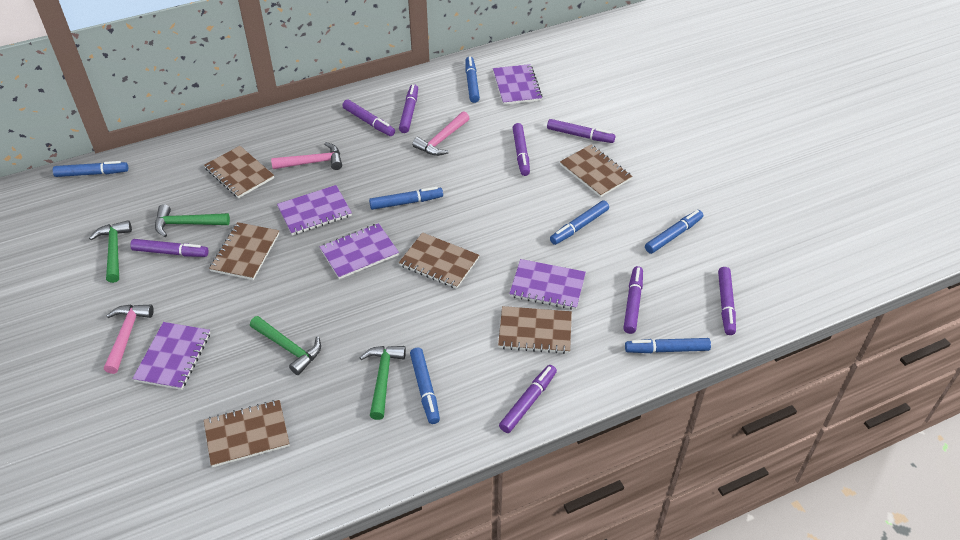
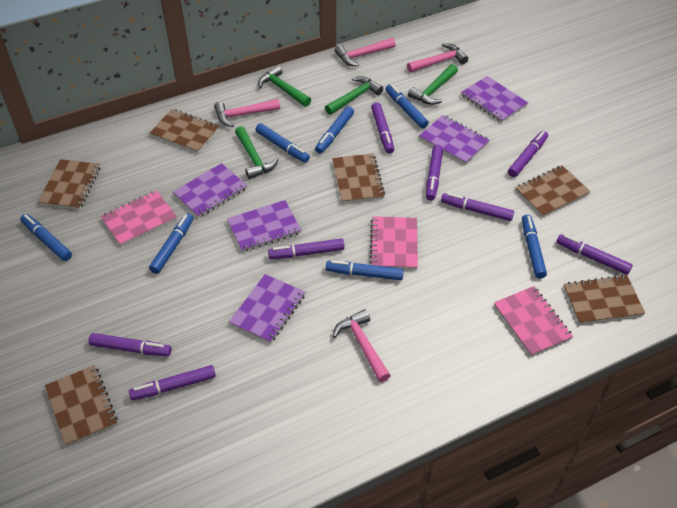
pink hammer: [104,305,154,374] [271,142,342,170] [412,111,470,156] = 3 -> [214,99,280,127] [333,309,391,382] [335,38,396,66] [407,43,468,73] = 4
pink notebook: none = 0 -> [101,190,177,246] [370,216,418,269] [494,286,573,356] = 3

